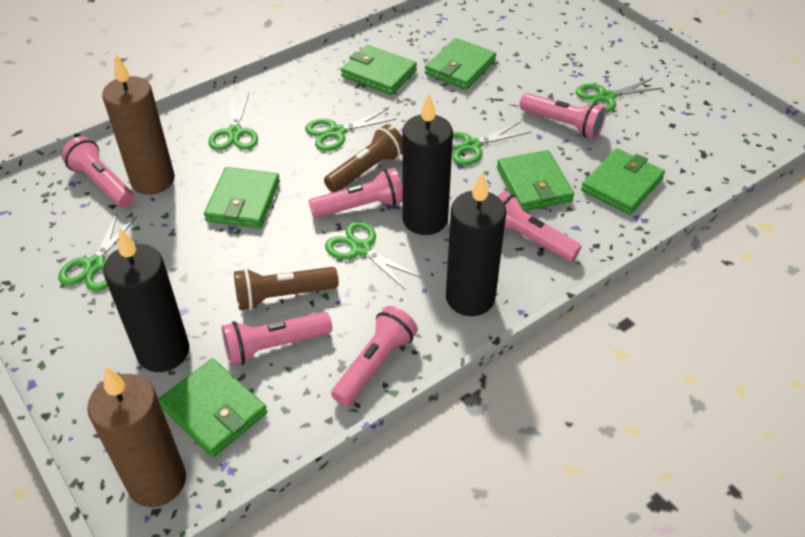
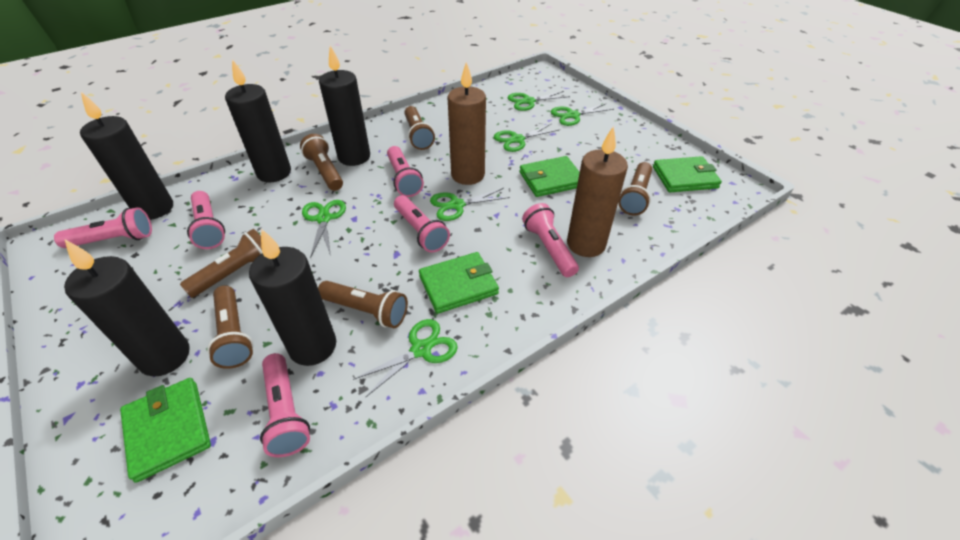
black candle: [103,228,189,372] [403,93,453,235] [446,173,506,316] = 3 -> [64,240,189,376] [80,92,173,220] [225,59,291,182] [249,229,336,366] [319,46,370,166] = 5
brown flashlight: [234,267,339,310] [324,124,403,192] = 2 -> [180,229,263,298] [207,285,253,369] [300,134,343,191] [318,281,408,328] [404,106,435,150] [618,162,652,215] = 6
green wallet: [159,359,267,457] [204,167,280,228] [341,45,417,95] [425,38,496,90] [497,150,574,211] [581,148,665,215] = 6 -> [120,378,211,483] [419,252,499,314] [520,156,580,197] [653,156,722,192] = 4

